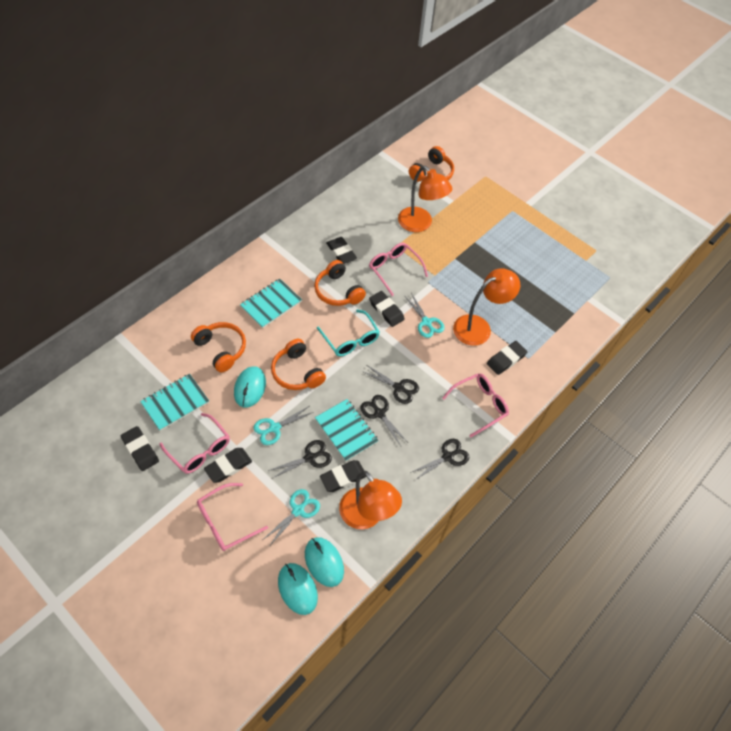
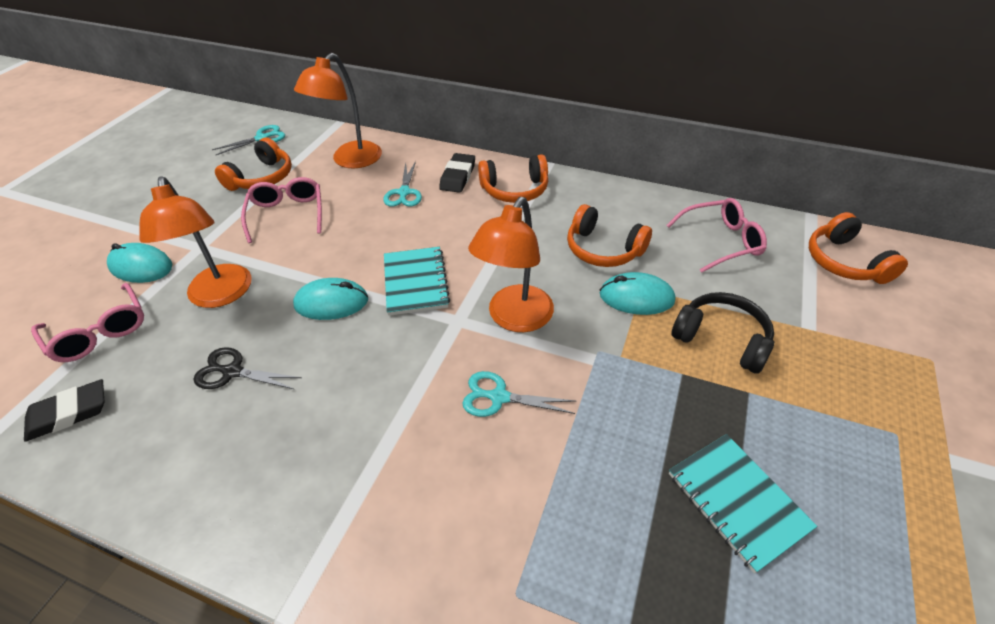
black eraser: [121,426,159,471] [204,448,252,483] [320,460,367,492] [326,237,357,264] [369,291,405,327] [487,341,527,375] = 6 -> [24,379,104,442] [439,153,475,193] = 2
black headphones: none = 0 -> [671,292,774,374] = 1
black scissors: [268,440,332,479] [360,395,407,446] [362,365,419,404] [410,439,469,480] = 4 -> [194,347,302,390] = 1
pink glasses: [159,413,230,474] [197,483,268,551] [369,243,428,296] [442,373,509,437] = 4 -> [31,283,144,362] [241,177,322,243] [666,198,767,273] = 3
turquoise glasses: [317,309,380,356] = 1 -> none = 0
turquoise notebook: [140,374,209,431] [240,279,302,328] [315,399,379,461] = 3 -> [384,247,450,316] [669,434,817,573] = 2

